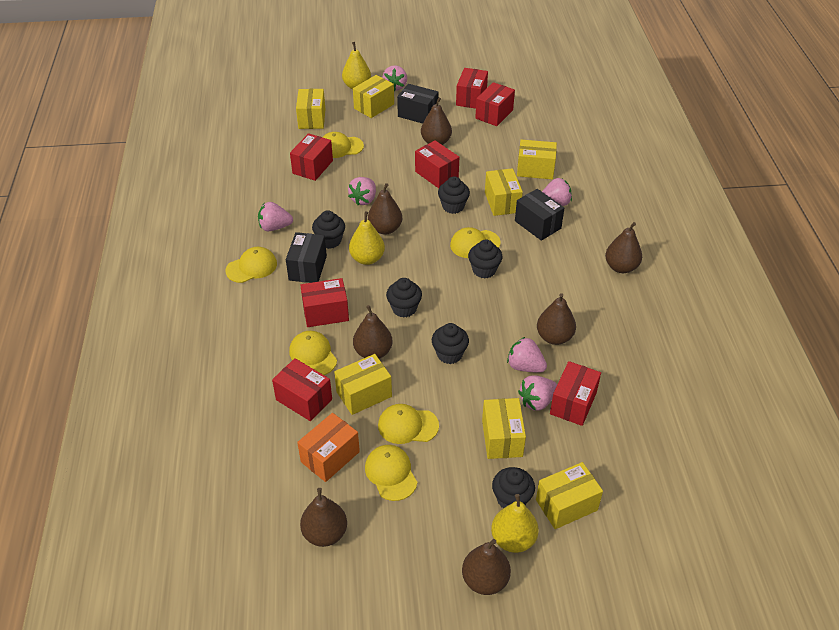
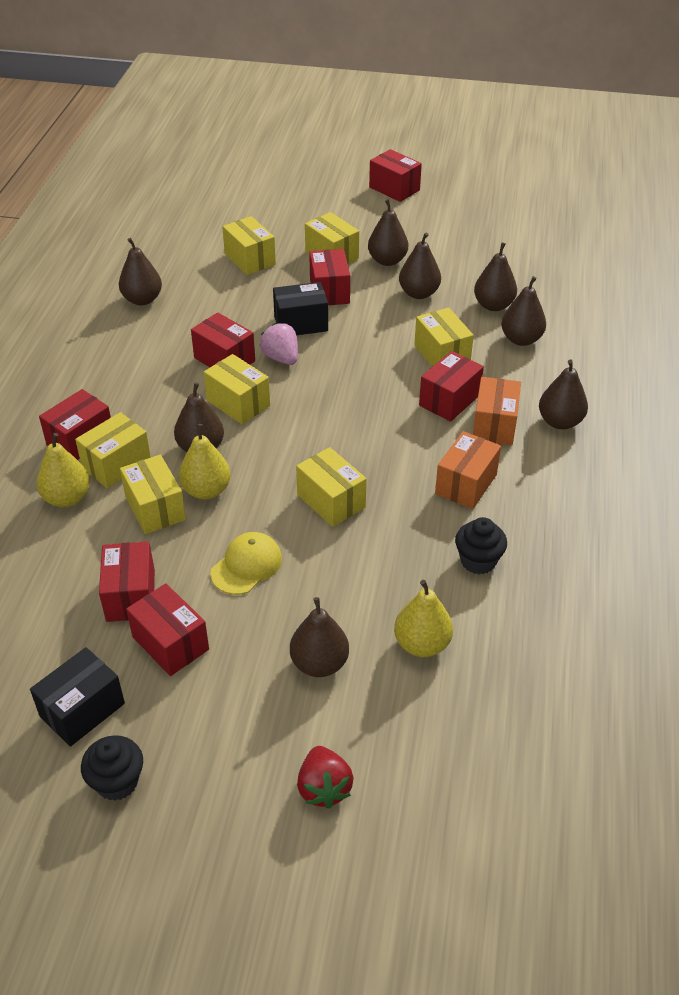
black box: [286,232,327,283] [397,84,439,124] [515,189,564,241] = 3 -> [30,647,125,746] [273,282,328,335] = 2
black cupcake: [312,210,345,249] [386,278,422,318] [432,323,469,364] [438,176,470,214] [468,239,503,279] [492,467,535,509] = 6 -> [81,735,143,801] [455,517,507,574] = 2
brown pear: [300,488,347,547] [353,305,392,359] [368,183,402,234] [421,97,452,145] [462,539,511,595] [537,293,576,345] [605,222,642,273] = 7 -> [119,238,162,305] [174,382,224,452] [290,597,349,677] [368,199,408,266] [399,232,441,299] [474,242,517,311] [501,276,546,346] [539,359,588,429] = 8
orange box: [297,413,360,482] = 1 -> [435,431,501,509] [473,377,521,445] = 2
pink strawberry: [258,202,293,231] [348,177,376,205] [382,65,407,91] [507,337,547,373] [518,375,557,411] [542,178,572,206] = 6 -> [260,323,298,365] = 1
red strawberry: none = 0 -> [297,746,354,809] = 1
yellow cap: [226,247,277,283] [289,331,337,375] [323,132,364,158] [365,445,417,501] [378,404,439,444] [450,227,501,258] = 6 -> [210,532,282,595] = 1

